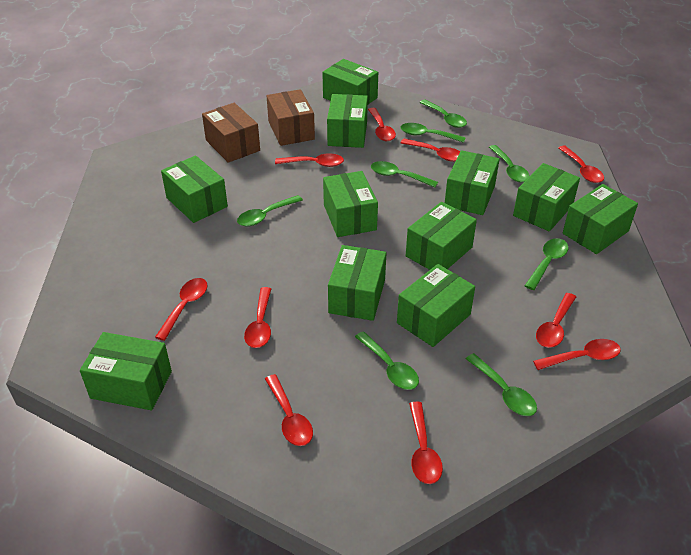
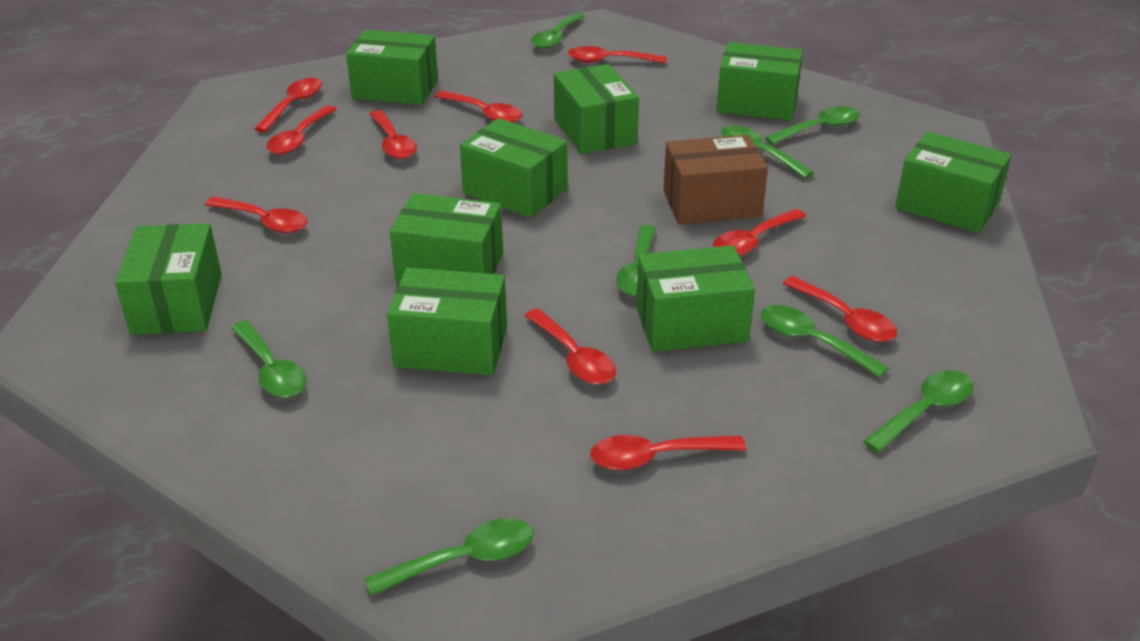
brown box: [202,103,260,163] [267,89,315,146] = 2 -> [663,135,768,225] = 1
green box: [80,332,172,410] [161,156,228,223] [322,59,378,105] [323,171,378,237] [327,94,368,148] [328,245,386,321] [397,264,475,347] [406,202,477,270] [445,150,500,215] [513,163,580,232] [563,184,638,254] = 11 -> [115,223,222,335] [346,30,438,105] [387,267,507,375] [390,193,503,283] [460,118,567,218] [554,64,639,154] [636,245,755,352] [716,42,803,121] [895,132,1011,233] = 9

